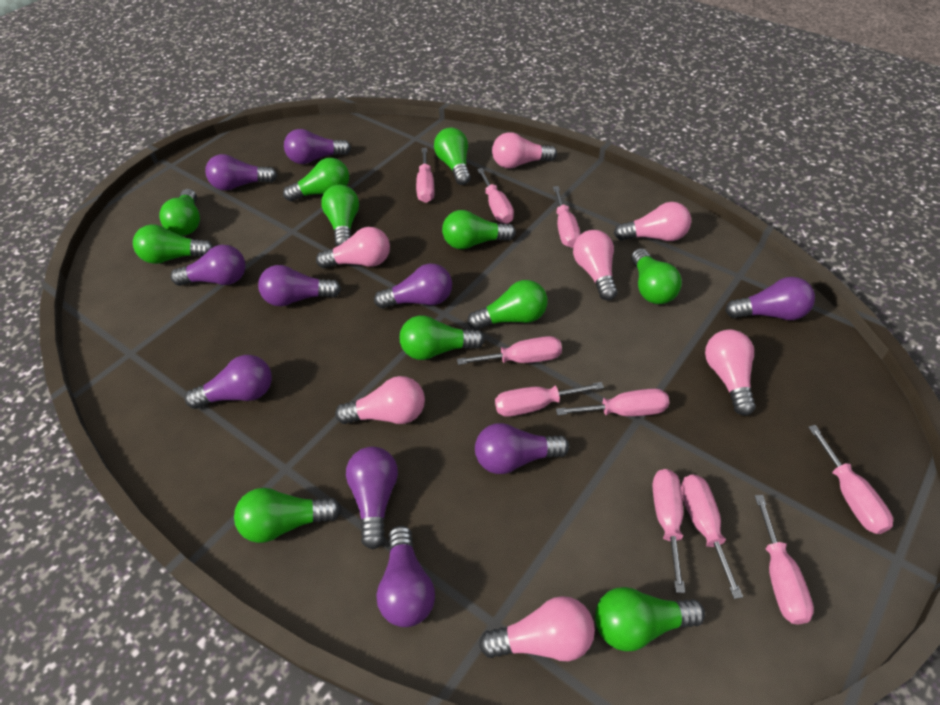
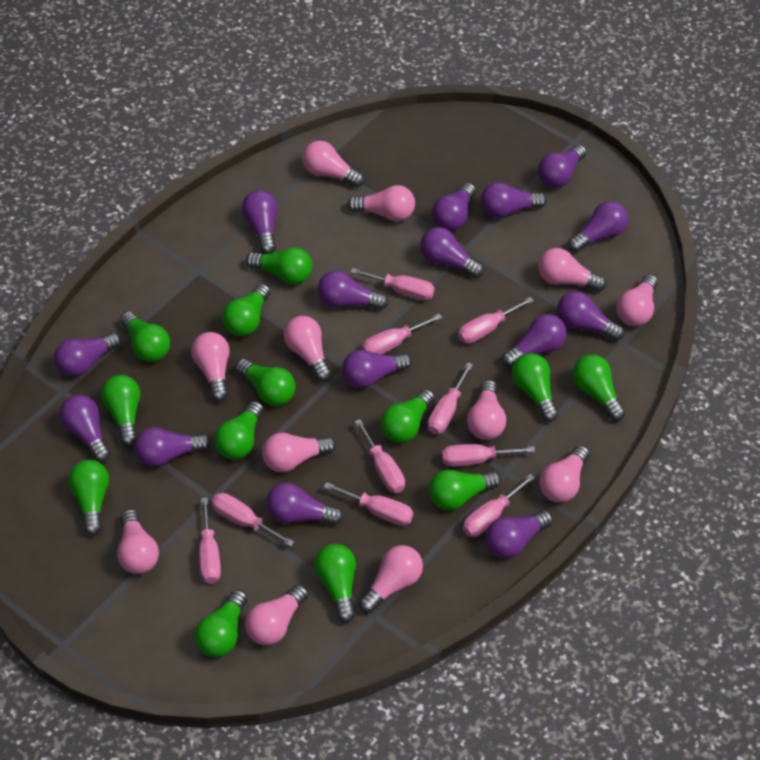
green light bulb: [133,224,213,264] [159,189,200,236] [234,488,342,543] [283,158,349,202] [321,185,359,246] [400,316,485,360] [434,128,471,185] [442,210,516,249] [467,280,548,330] [595,587,705,651] [631,248,682,304] = 11 -> [68,460,109,536] [101,375,140,446] [120,311,170,362] [195,589,247,657] [214,401,264,459] [222,283,271,336] [235,359,296,406] [246,247,312,284] [314,544,356,623] [381,389,435,443] [429,470,501,510] [512,353,559,422] [572,354,626,421] = 13
pink light bulb: [316,227,390,269] [335,376,425,424] [479,596,595,661] [492,132,557,169] [573,230,617,300] [614,202,691,241] [705,330,756,415] = 7 -> [117,509,159,574] [191,332,230,402] [245,584,309,645] [262,433,336,473] [284,316,332,382] [302,141,364,187] [347,185,415,221] [359,545,423,613] [467,380,506,440] [538,248,606,292] [539,445,590,503] [616,274,658,326] = 12
purple light bulb: [170,245,246,286] [185,355,272,409] [205,154,277,191] [258,265,341,306] [284,129,351,164] [346,447,398,549] [374,264,452,309] [376,526,435,627] [475,423,569,474] [725,277,815,320] = 10 -> [54,332,121,377] [59,395,111,462] [134,427,211,467] [242,190,278,254] [266,483,344,525] [318,270,388,310] [342,350,412,389] [420,227,484,278] [432,182,476,231] [480,182,547,218] [486,510,553,558] [502,314,567,368] [538,144,586,188] [557,291,625,341] [568,201,628,252] = 15

